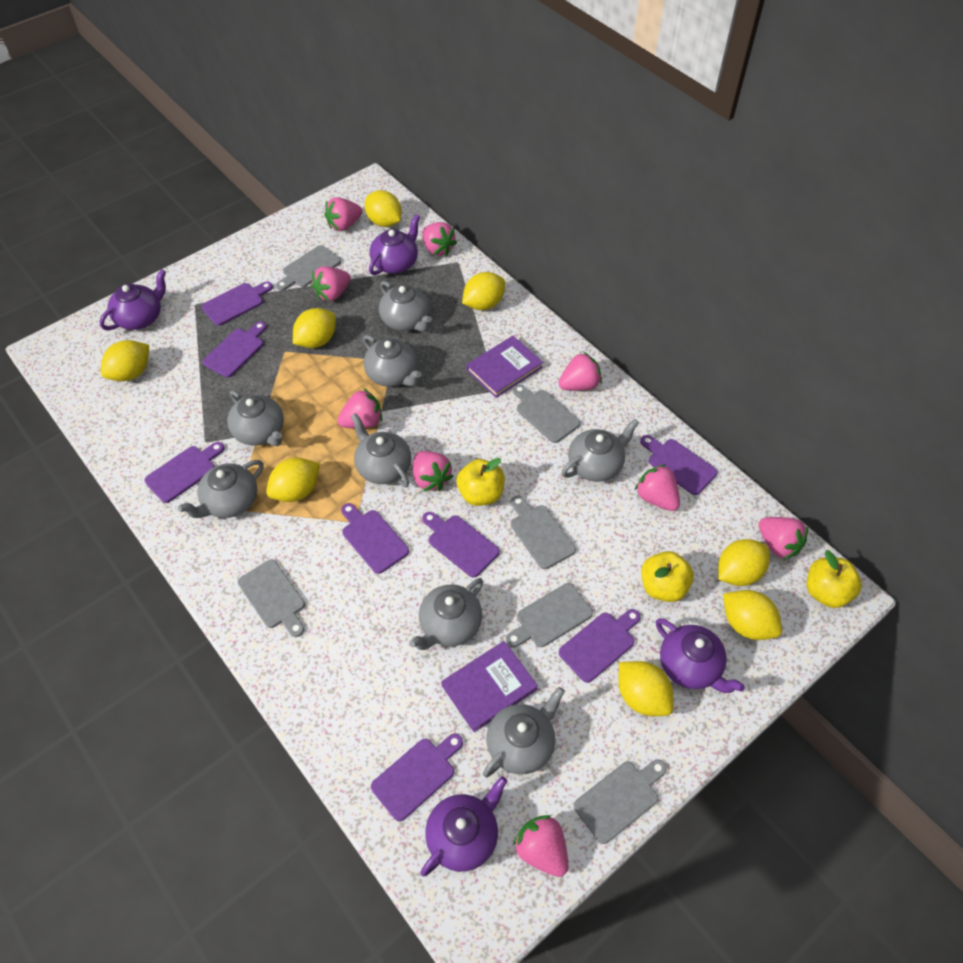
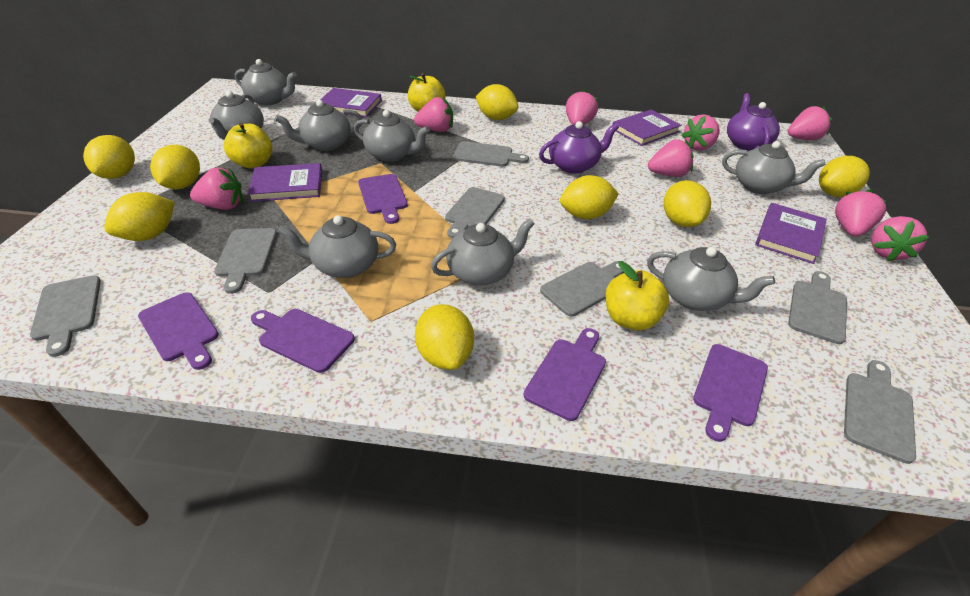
grey cutting board: [238,560,305,637] [276,245,341,291] [506,583,593,648] [511,495,576,569] [513,384,580,443] [574,759,667,844] = 6 -> [30,275,101,357] [214,228,277,294] [445,187,505,238] [453,141,529,167] [540,261,624,317] [788,271,847,344] [844,360,916,464] = 7
pink strawberry: [311,266,351,301] [324,197,362,231] [337,388,382,428] [413,451,453,491] [422,222,457,256] [513,815,568,877] [558,352,602,391] [635,464,680,511] [758,517,808,560] = 9 -> [190,167,243,210] [414,97,453,132] [566,90,598,125] [648,139,693,177] [681,114,719,151] [788,106,832,140] [835,189,887,237] [871,216,929,261] = 8
purple book: [441,641,538,732] [466,336,543,398] = 2 -> [247,163,322,202] [320,88,382,117] [612,110,682,146] [755,203,827,264] = 4
purple cutting board: [144,442,224,503] [202,281,273,326] [203,322,266,378] [341,503,409,574] [371,734,463,821] [422,512,500,578] [559,609,641,683] [640,435,718,495] = 8 -> [138,292,219,370] [251,309,355,373] [358,174,408,224] [523,328,606,421] [693,344,768,442] = 5
purple teapot: [99,269,166,330] [369,214,420,275] [420,776,507,876] [656,618,745,693] = 4 -> [539,121,619,173] [727,93,780,151] = 2

